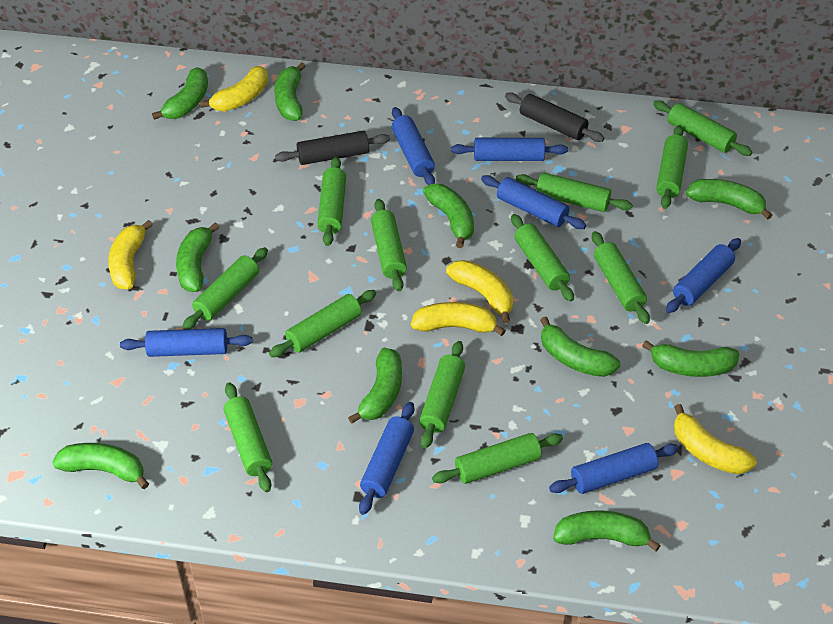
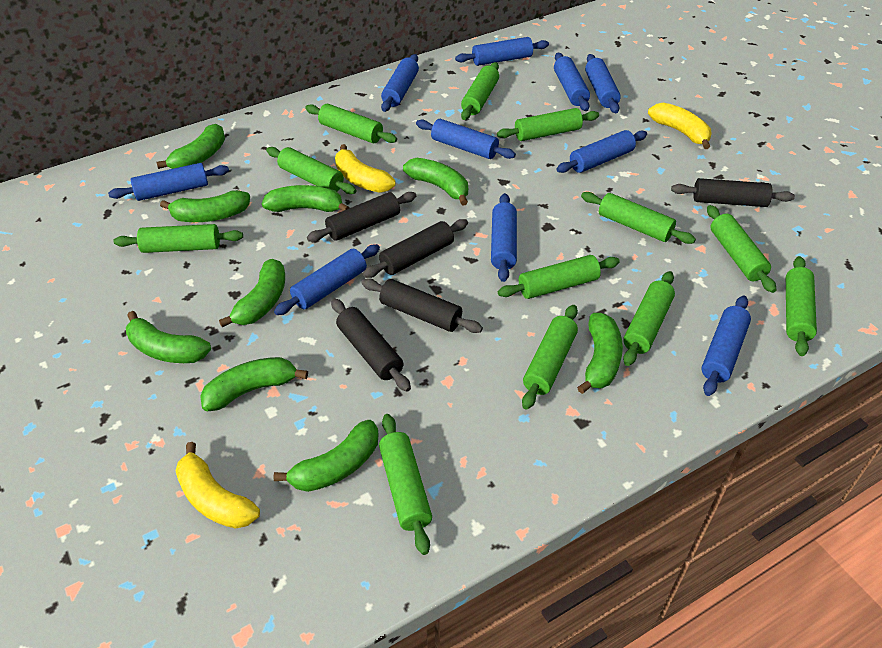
black rolling pin: [275,131,390,165] [505,93,604,142] = 2 -> [307,192,416,242] [331,298,411,392] [361,278,483,333] [363,219,468,278] [671,178,795,207] = 5
blue rolling pin: [120,328,253,357] [359,402,414,515] [392,107,435,185] [451,138,568,161] [481,175,586,229] [549,443,679,494] [666,238,741,313] = 7 -> [108,163,229,201] [274,244,380,315] [381,54,419,112] [416,119,516,159] [455,37,549,66] [491,193,517,282] [554,53,590,111] [556,130,647,173] [585,54,621,113] [701,296,751,396] = 10
green banana: [52,443,149,489] [152,67,208,120] [176,222,220,292] [274,62,306,121] [348,348,402,424] [423,184,474,248] [540,317,620,377] [553,510,661,552] [642,340,740,377] [686,179,773,220] = 10 -> [126,311,211,363] [157,124,225,169] [160,190,250,222] [200,357,308,411] [219,259,285,327] [262,185,350,212] [273,420,378,492] [403,158,468,206] [577,313,623,394] = 9
yellow banana: [108,220,153,289] [200,66,268,111] [411,302,506,336] [446,260,513,323] [674,404,757,475] = 5 -> [175,442,260,529] [335,144,396,193] [648,102,711,149] = 3

